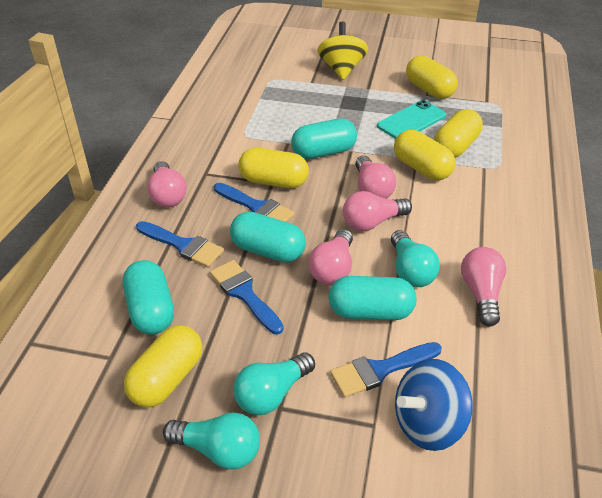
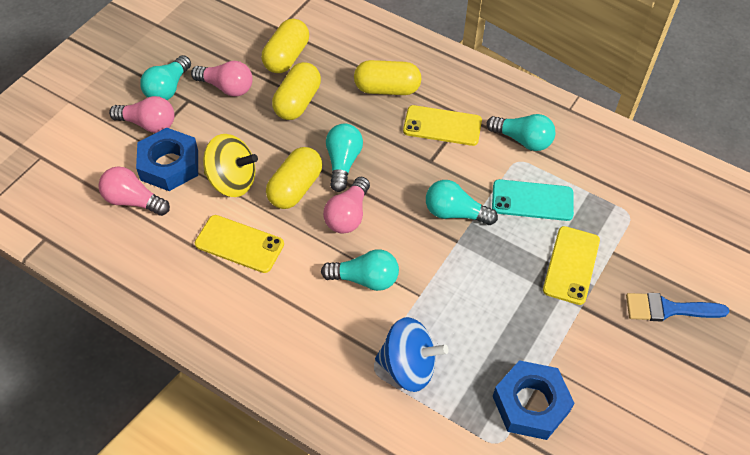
blue brush: [136,221,224,267] [210,260,284,335] [214,183,295,222] [330,342,442,398] = 4 -> [626,293,729,322] = 1
blue nut: none = 0 -> [136,128,198,191] [493,360,574,440] = 2
pink light bulb: [147,161,187,207] [309,229,353,285] [343,191,412,231] [355,155,396,199] [461,247,507,327] = 5 -> [99,166,170,216] [109,96,175,133] [191,61,253,97] [323,177,370,234] = 4
turquoise capsule: [123,260,174,334] [230,211,306,262] [291,119,357,159] [328,276,417,320] = 4 -> none = 0
turquoise light bulb: [163,412,260,470] [234,352,315,415] [391,230,440,287] = 3 -> [140,55,191,100] [321,250,399,291] [326,124,363,192] [426,180,498,225] [486,114,556,151] = 5
yellow capsule: [124,325,202,407] [238,148,309,188] [394,130,455,180] [406,55,458,99] [434,109,483,158] = 5 -> [262,19,309,73] [266,147,322,209] [272,62,321,120] [354,60,422,95] = 4
yellow phone: none = 0 -> [195,215,284,273] [403,105,482,146] [543,226,600,305] = 3

